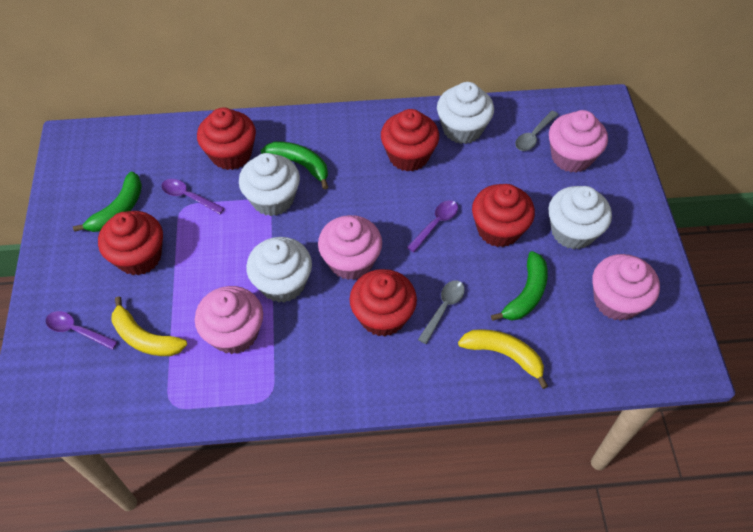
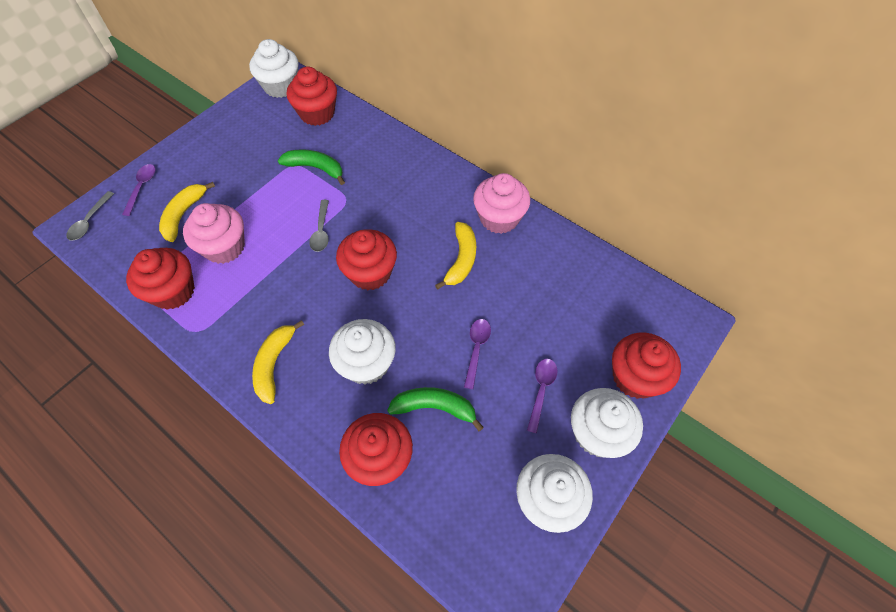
green banana: [73,171,142,232] [261,142,328,190] [491,251,548,321] = 3 -> [277,149,345,185] [387,387,484,431] = 2
pink cupcake: [195,286,263,354] [318,215,382,280] [549,110,608,173] [592,254,660,321] = 4 -> [183,203,245,264] [473,173,530,234] = 2
yellow banana: [111,296,187,356] [458,329,548,389] = 2 -> [159,182,215,242] [252,320,304,404] [435,222,476,290] = 3

